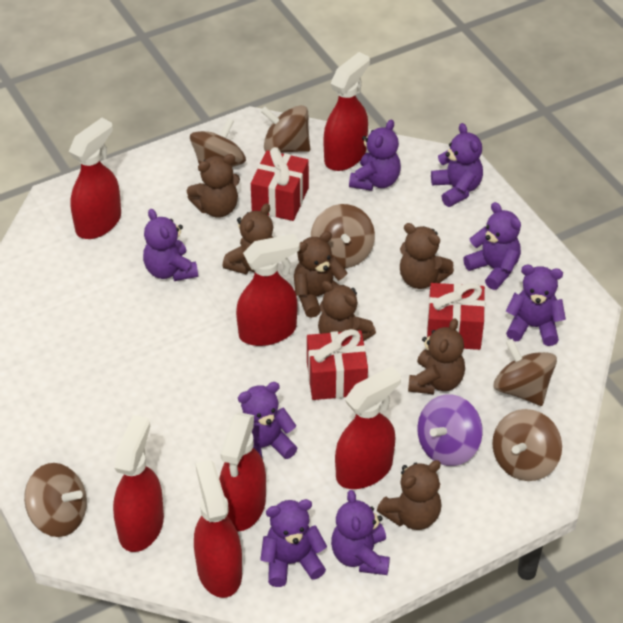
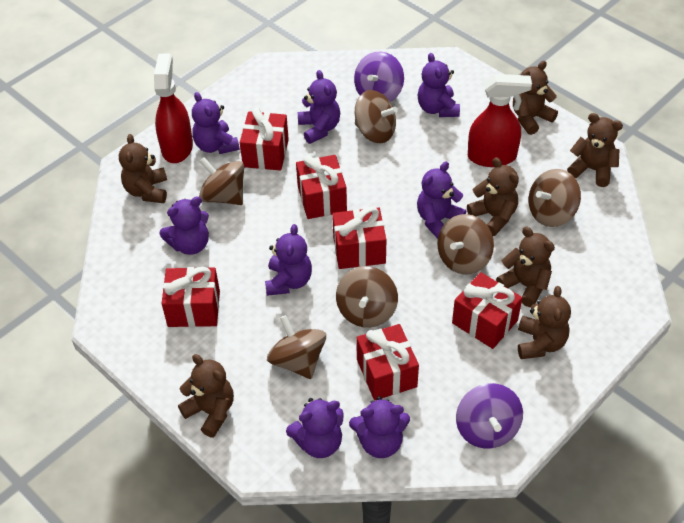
purple spinning top: [417,394,483,466] = 1 -> [354,51,404,102] [456,383,523,449] = 2
red gift: [251,147,309,221] [307,329,368,400] [427,283,485,350] = 3 -> [162,267,220,327] [240,108,289,171] [296,155,347,219] [332,207,386,269] [356,324,419,400] [452,272,522,349] = 6
red spray bottle: [69,118,121,239] [113,415,164,552] [194,460,242,598] [219,412,266,531] [236,234,300,346] [324,52,370,171] [335,366,401,489] = 7 -> [154,54,193,163] [468,74,532,167] = 2

